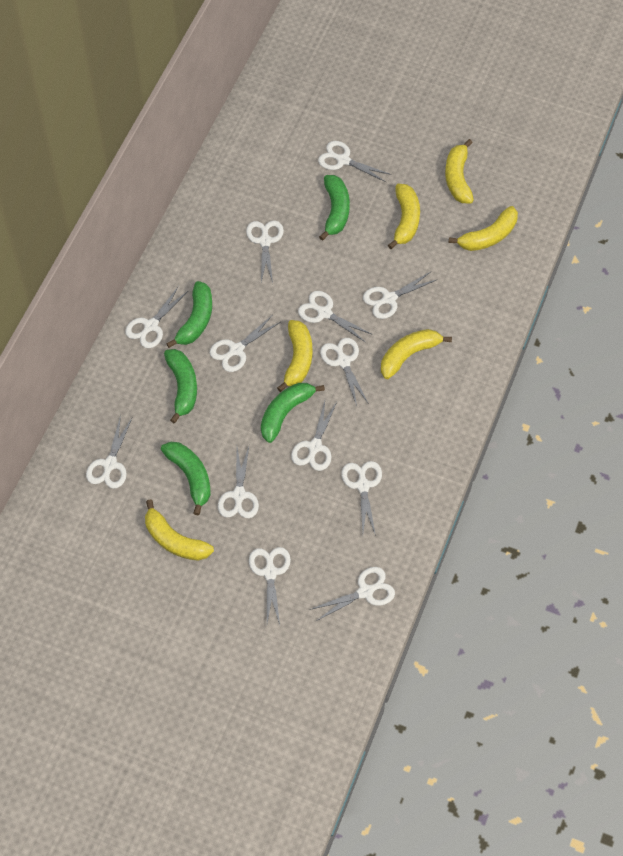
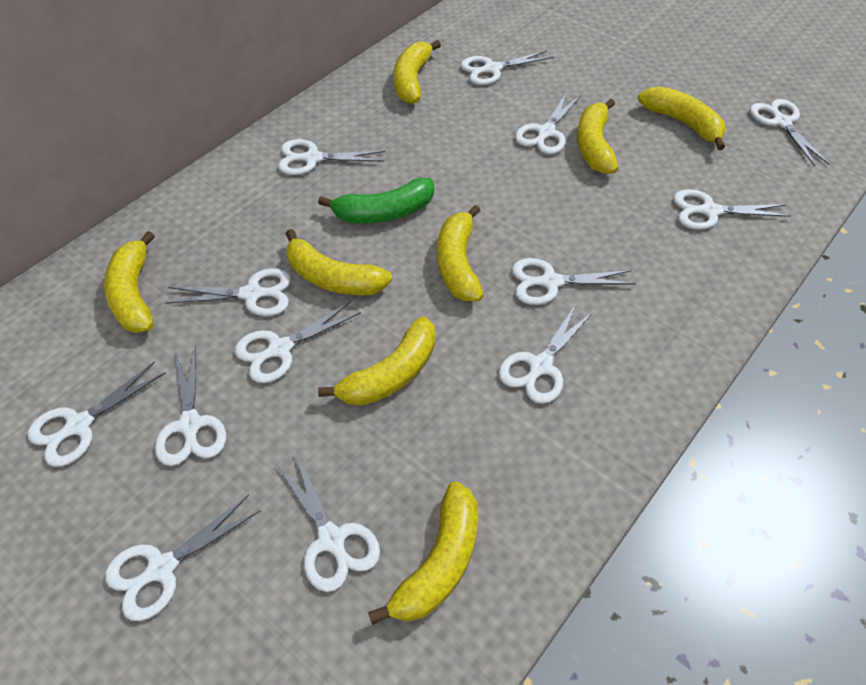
green banana: [161,442,211,516] [164,349,197,424] [166,281,212,348] [261,383,325,443] [319,175,350,241] = 5 -> [318,178,434,223] = 1
yellow banana: [145,499,214,561] [277,320,312,392] [381,329,452,379] [388,184,420,249] [445,139,474,203] [449,206,518,251] = 6 -> [104,231,155,333] [286,229,392,295] [318,316,436,406] [368,482,478,625] [394,40,441,104] [437,205,483,301] [577,99,619,174] [638,86,726,150] = 8

